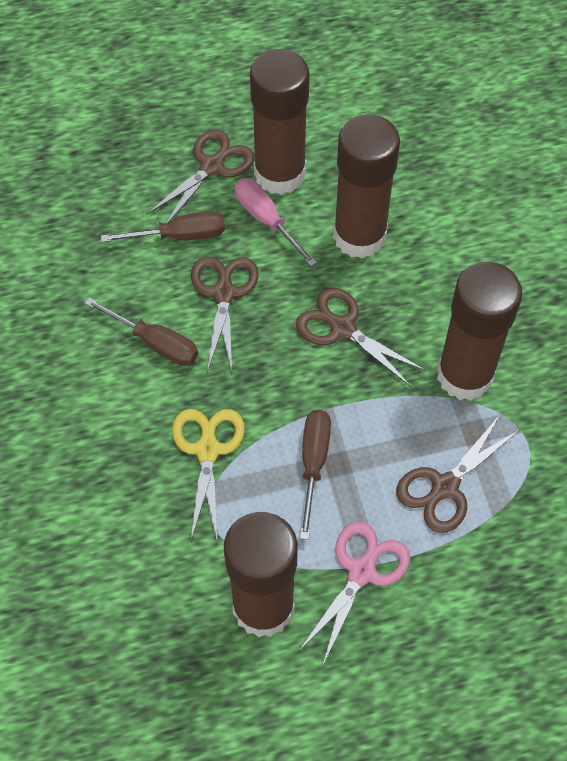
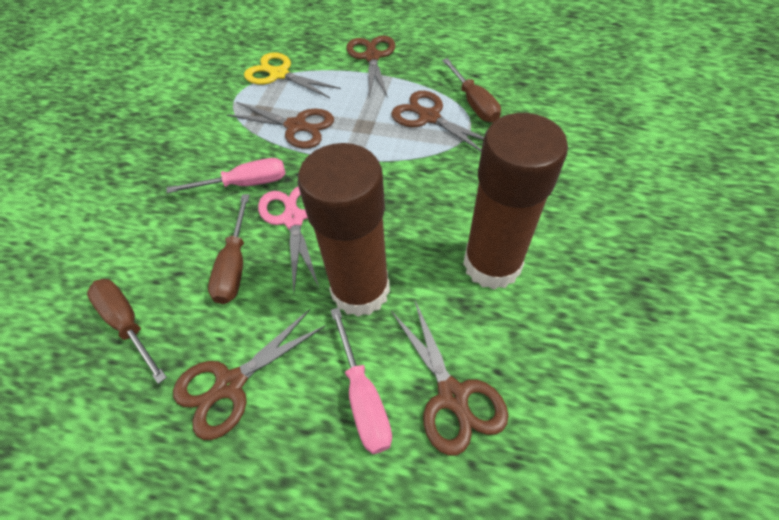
brown glue stick: [224,512,298,637] [250,49,310,195] [333,114,400,259] [437,262,522,401] = 4 -> [298,143,390,317] [463,113,568,290] = 2
brown scissors: [147,130,254,223] [191,257,259,372] [296,288,426,387] [396,415,519,533] = 4 -> [173,309,326,440] [227,102,334,149] [347,35,395,98] [391,91,484,151] [391,299,509,456] = 5
pink screwdriver: [235,178,317,267] = 1 -> [167,158,285,193] [330,307,392,454] = 2

